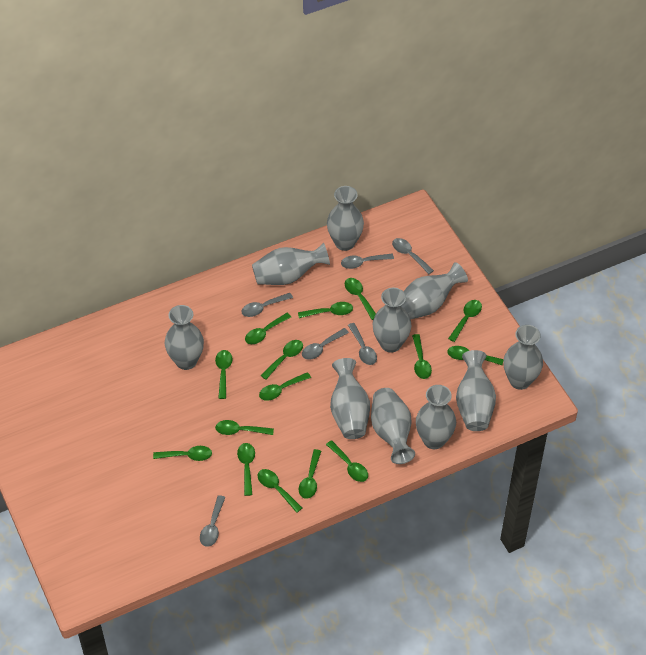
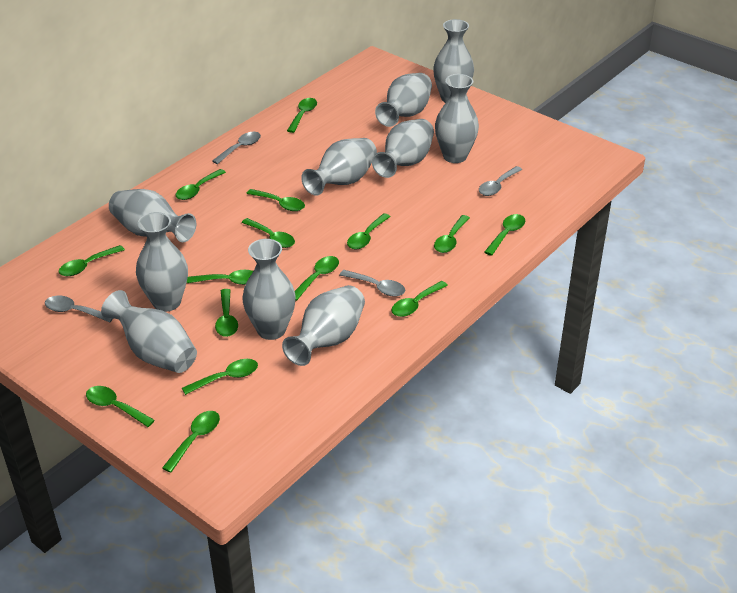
grey spoon: [200,495,225,547] [241,293,293,317] [302,328,349,360] [341,253,394,269] [348,323,377,365] [392,238,434,274] = 6 -> [45,296,113,322] [212,132,261,164] [339,270,405,297] [479,166,522,196] = 4

